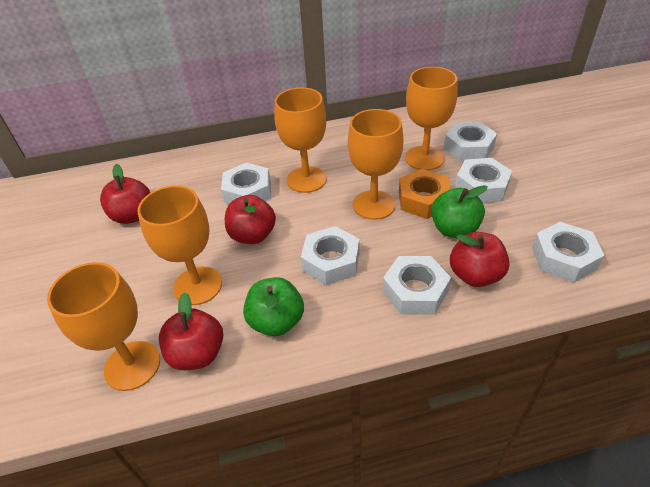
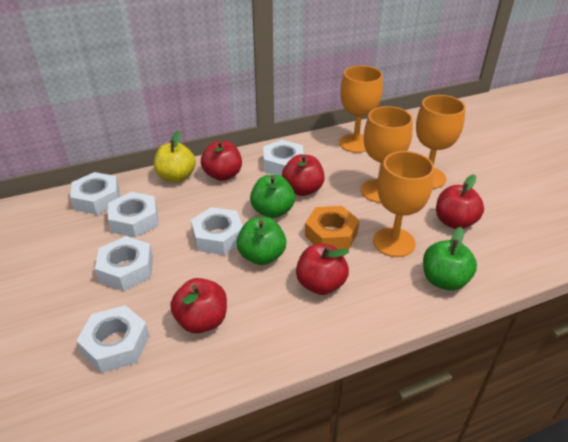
green apple: [243,277,304,336] [431,185,488,238] = 2 -> [236,217,286,265] [250,175,295,218] [423,227,477,291] = 3
orange goblet: [47,262,160,391] [138,186,222,305] [274,87,327,193] [348,109,403,220] [405,67,458,170] = 5 -> [339,66,383,153] [361,106,413,203] [373,151,434,257] [416,95,466,189] = 4
red apple: [100,164,150,224] [159,292,223,370] [225,195,276,244] [450,232,510,287] = 4 -> [170,278,227,333] [201,141,242,181] [282,154,325,196] [296,244,350,295] [436,174,484,229] = 5
yellow apple: none = 0 -> [154,131,196,183] = 1

